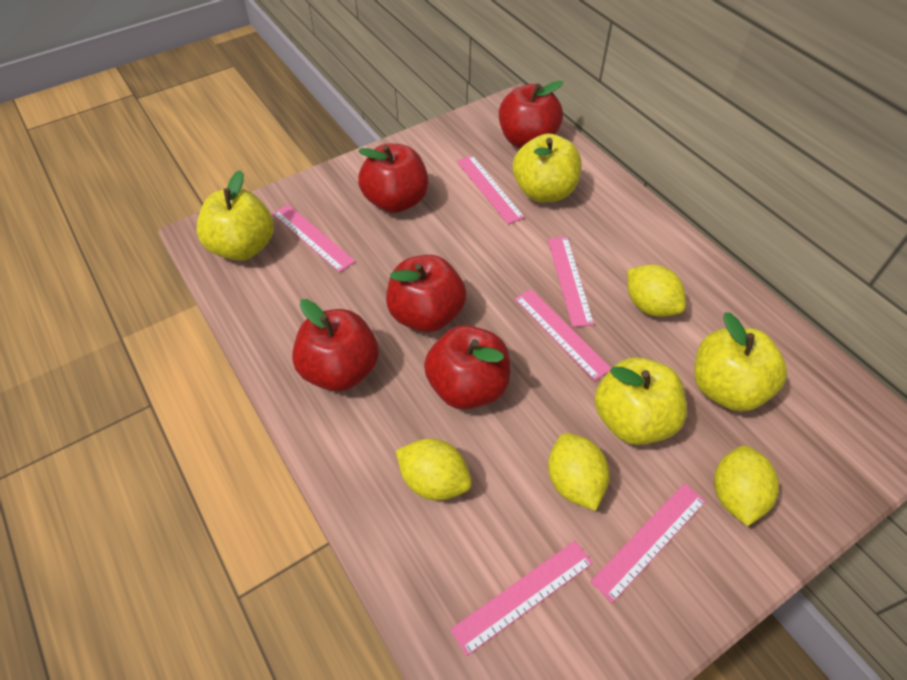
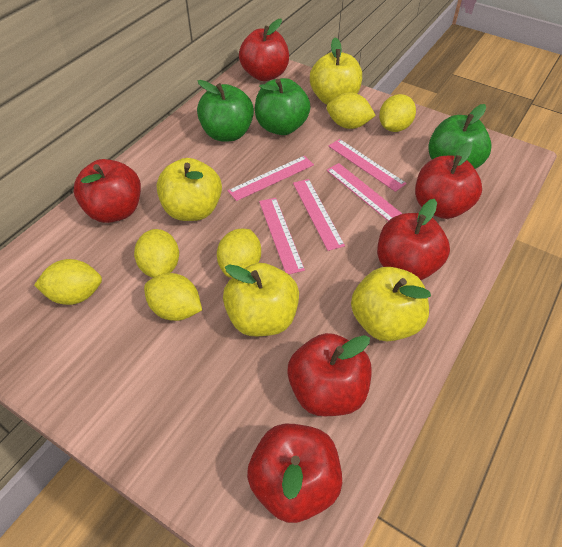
green apple: none = 0 -> [197,80,254,142] [255,78,311,135] [428,104,492,169] = 3
pink ruler: [273,204,356,273] [450,541,593,656] [457,155,525,224] [515,289,612,381] [548,237,594,327] [590,483,706,603] = 6 -> [228,156,314,201] [259,198,305,274] [293,179,345,251] [326,163,402,221] [328,139,407,192] = 5
red apple: [292,299,379,392] [358,143,428,213] [386,255,467,333] [424,325,510,410] [499,80,563,148] = 5 -> [74,159,141,223] [239,18,289,81] [247,424,342,523] [287,333,371,416] [377,199,450,280] [415,142,482,219] = 6
yellow lemon: [396,439,472,501] [548,433,610,511] [627,265,686,317] [714,445,779,526] = 4 -> [34,259,102,305] [134,229,179,278] [144,273,202,321] [217,229,261,278] [327,92,376,129] [379,94,416,132] = 6

